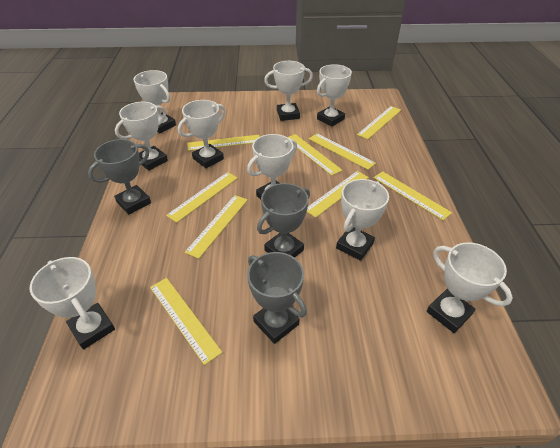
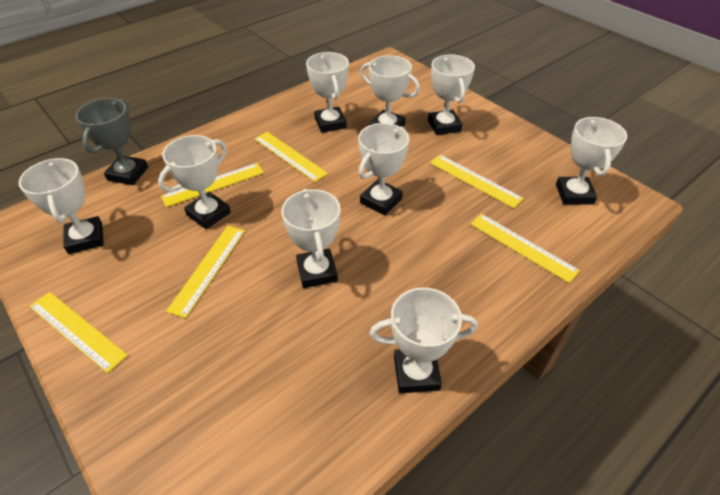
grey trophy: [88,139,151,215] [247,252,307,344] [257,183,310,258] = 3 -> [75,98,148,185] = 1
yellow ruler: [150,278,222,365] [166,172,238,223] [185,195,248,259] [187,135,260,151] [287,134,342,176] [307,171,369,218] [309,133,376,170] [357,106,401,139] [374,171,452,220] = 9 -> [29,292,128,373] [161,163,264,207] [166,226,245,318] [254,132,328,182] [430,155,524,208] [470,214,580,283] = 6

